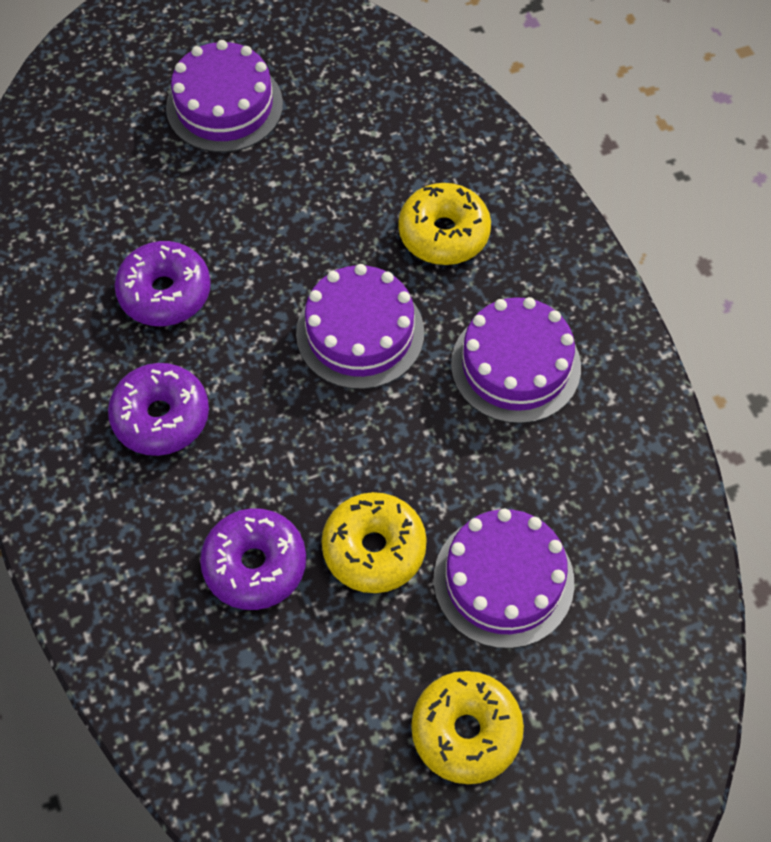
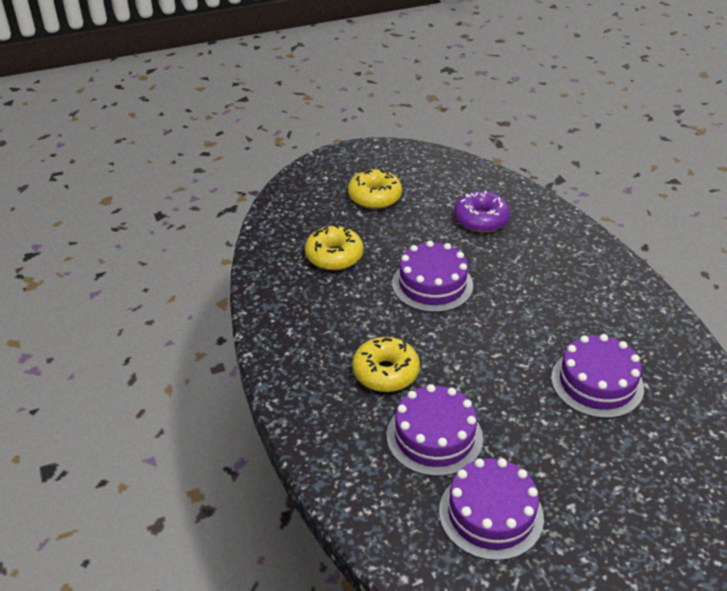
purple donut: [108,363,209,456] [114,241,211,326] [200,508,306,610] = 3 -> [454,191,510,233] = 1

